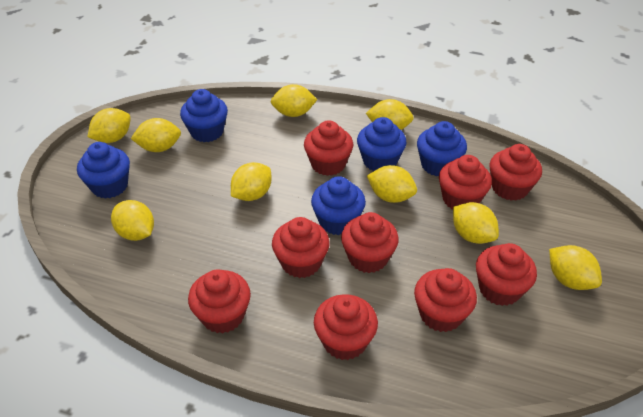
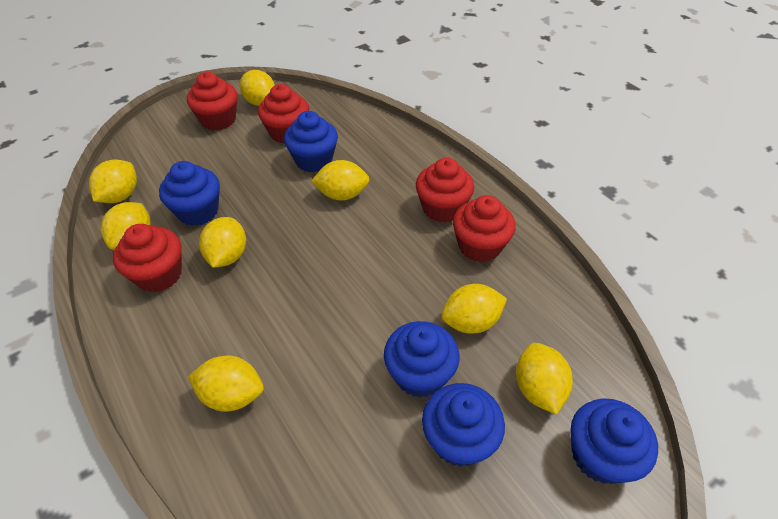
red cupcake: [188,269,251,334] [272,217,329,278] [304,120,353,176] [314,294,378,360] [341,212,399,273] [414,268,477,332] [439,155,492,209] [476,243,537,306] [490,144,542,201] = 9 -> [113,224,182,292] [187,72,238,131] [258,84,309,144] [416,158,474,223] [453,195,516,262] = 5
yellow lemon: [87,108,131,143] [111,200,154,241] [131,118,181,152] [231,162,272,201] [271,84,317,117] [366,99,414,130] [367,165,417,203] [453,202,499,244] [549,245,602,290] = 9 -> [89,160,137,203] [101,202,151,250] [188,355,264,412] [199,217,246,268] [240,70,275,106] [311,160,370,201] [441,284,507,334] [516,343,573,415] = 8

